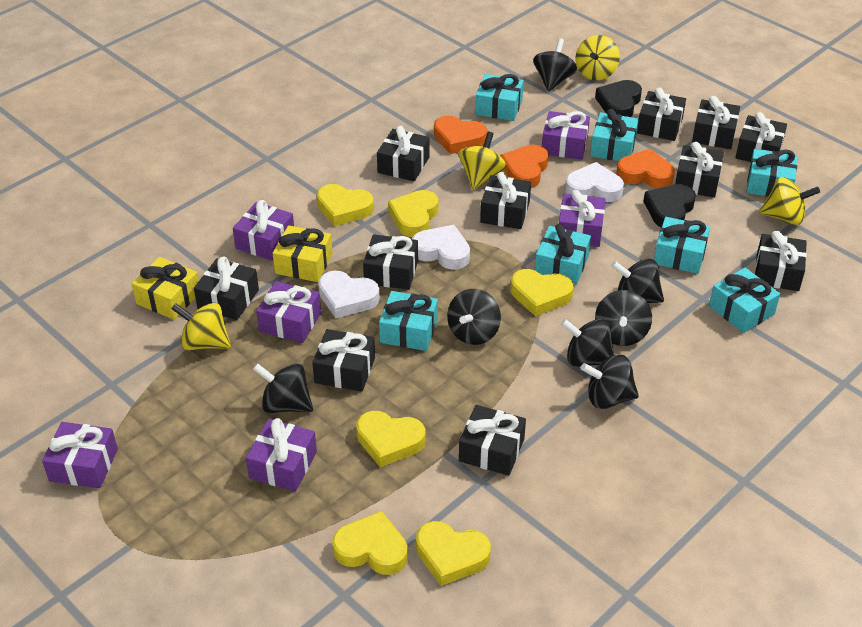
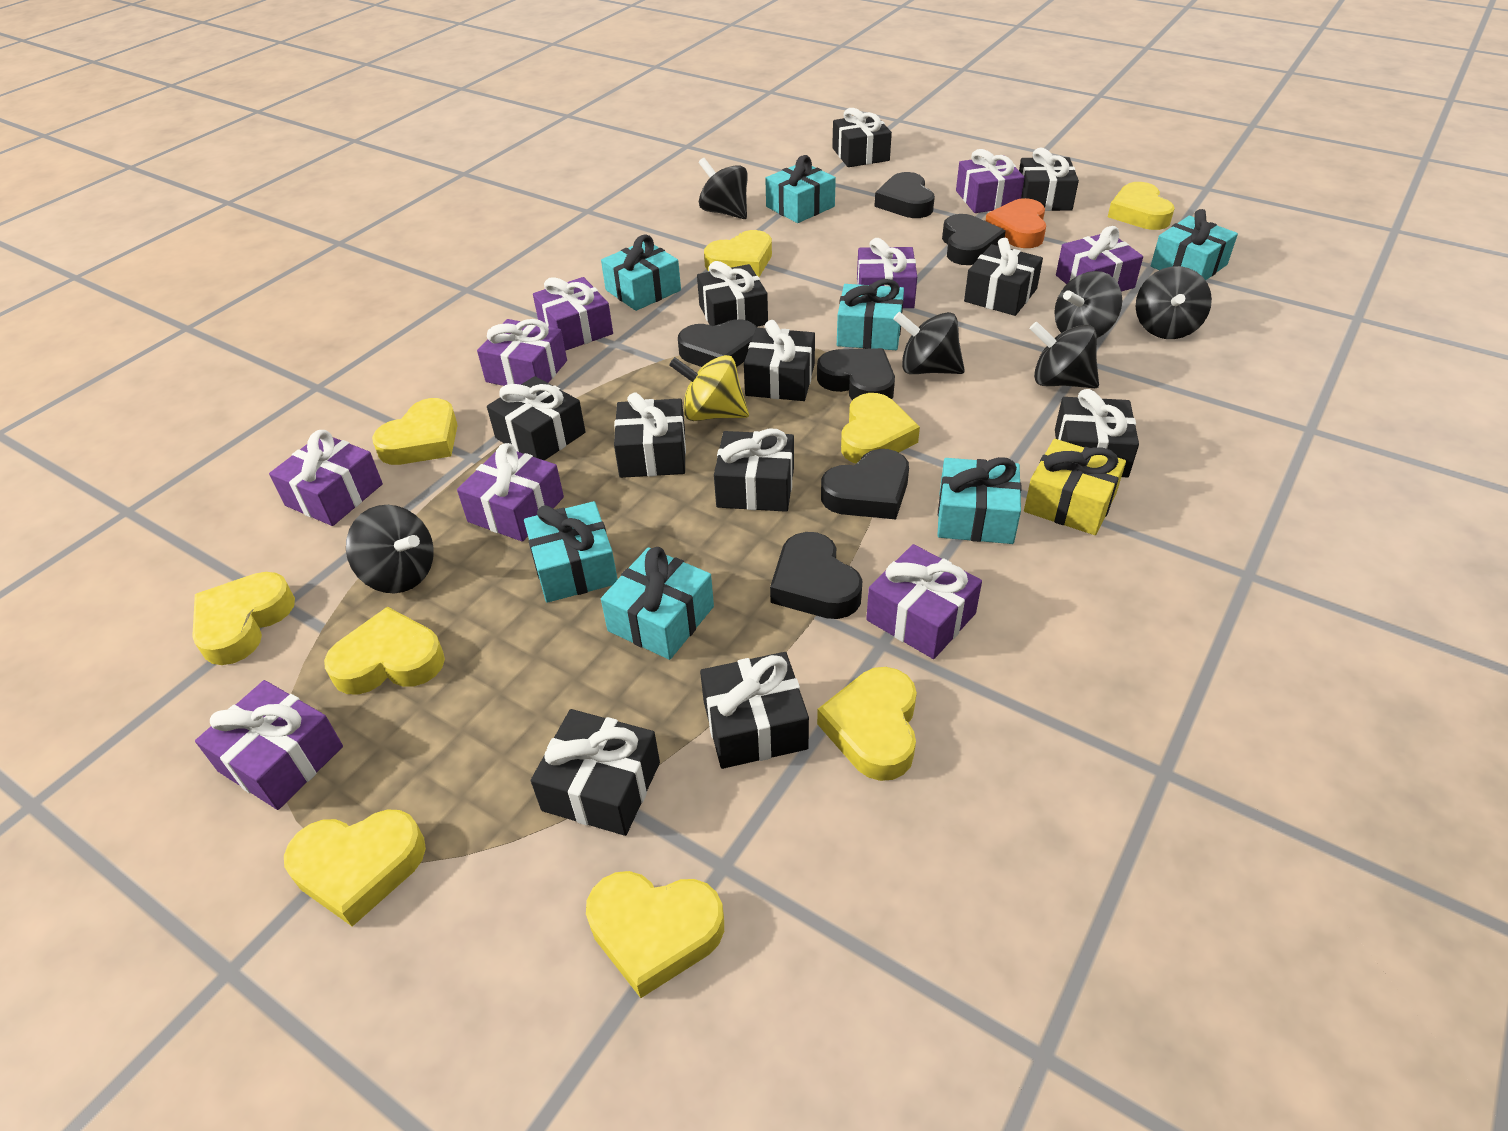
black heart: [595,80,642,117] [643,184,696,227] = 2 -> [678,319,757,367] [770,532,863,619] [817,348,895,400] [821,449,909,519] [874,172,935,218] [942,214,1006,265] = 6
black spinning top: [253,363,313,413] [447,289,501,345] [533,38,577,92] [561,319,614,367] [581,354,639,409] [595,290,652,346] [611,259,664,303] = 7 -> [346,505,434,593] [698,158,748,219] [893,312,965,374] [1030,321,1099,388] [1054,271,1122,338] [1136,266,1212,339] = 6
orange heart: [434,116,487,154] [500,145,549,188] [617,149,675,188] = 3 -> [986,198,1046,248] = 1
purple gift: [42,422,118,488] [233,200,294,261] [246,418,317,492] [256,281,321,343] [542,111,590,160] [559,190,606,247] = 6 -> [195,680,343,810] [269,430,383,526] [457,443,564,542] [477,319,567,386] [533,277,613,351] [857,238,917,308] [866,544,982,659] [956,149,1025,213] [1056,226,1143,292] = 9
white heart: [318,271,380,318] [412,225,470,270] [565,162,624,202] = 3 -> none = 0
yellow gift: [132,257,199,320] [272,225,333,282] = 2 -> [1024,439,1126,535] = 1
yellow heart: [317,184,374,226] [332,511,408,575] [356,411,426,467] [388,190,439,237] [416,521,491,586] [511,269,573,316] = 6 -> [192,572,295,665] [284,809,426,927] [324,607,445,695] [372,398,458,465] [586,871,724,998] [704,230,772,277] [817,667,917,781] [841,393,920,463] [1108,182,1175,230] = 9
yellow spinning top: [172,302,231,350] [459,132,506,190] [575,35,620,80] [759,177,820,225] = 4 -> [669,355,749,421] = 1

